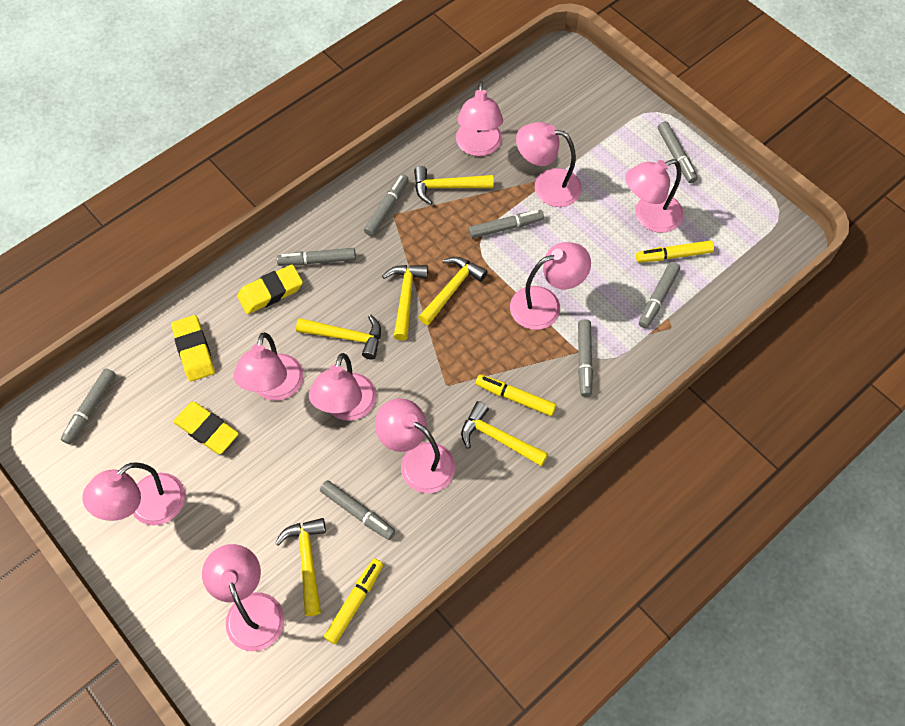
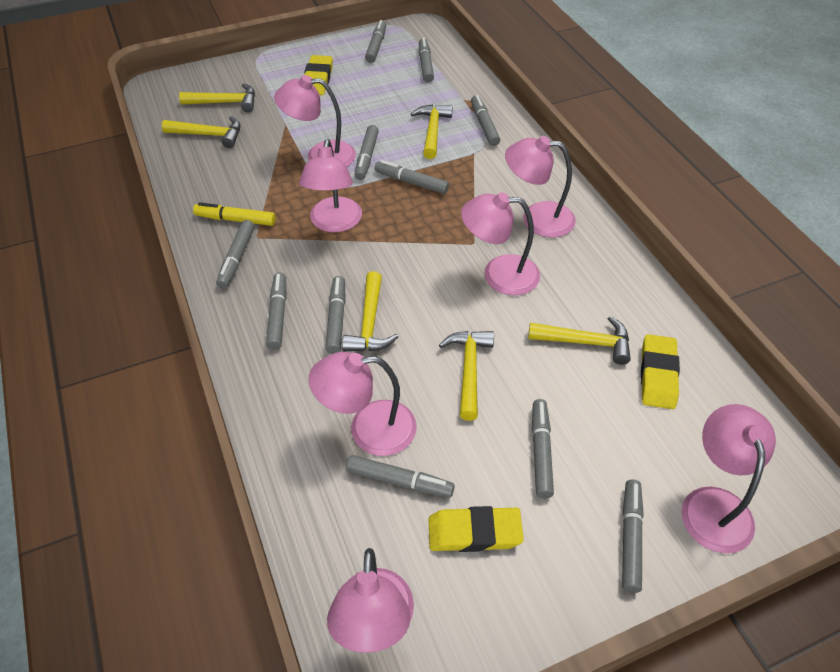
grey marker: [61,368,116,444] [277,248,356,266] [320,480,395,540] [364,174,409,236] [469,210,544,238] [578,319,593,397] [639,262,680,328] [658,121,698,183] = 8 -> [216,220,254,289] [266,272,286,350] [325,276,346,354] [346,455,454,498] [355,125,379,180] [365,20,386,63] [375,160,449,194] [419,37,434,83] [471,95,500,146] [532,399,554,498] [622,479,644,593] = 11
pink lamp: [82,462,185,525] [202,544,284,651] [234,332,304,400] [309,353,377,421] [375,398,455,493] [456,81,503,156] [510,242,591,330] [516,122,582,207] [625,159,684,233] = 9 -> [274,75,356,167] [299,139,362,232] [309,352,416,456] [327,548,414,653] [461,192,540,295] [505,136,576,237] [681,404,776,554] = 7
yellow marker: [324,559,383,644] [476,375,556,416] [636,240,714,263] = 3 -> [193,202,276,226] = 1

